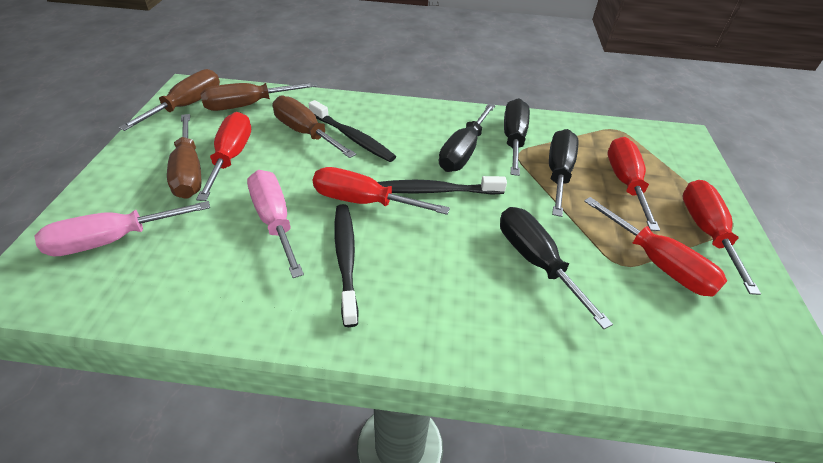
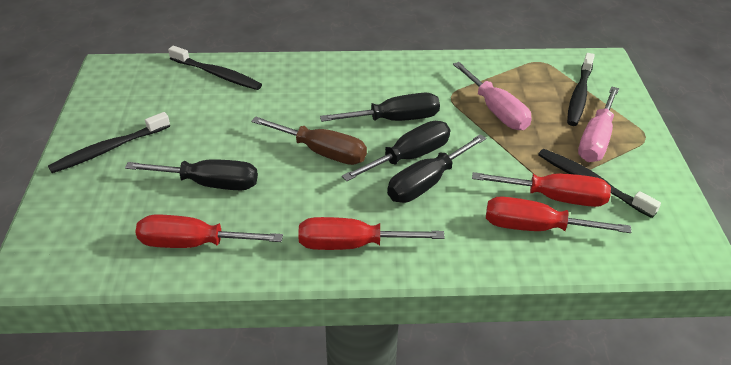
black toothbrush: [309,100,396,162] [334,204,359,327] [378,176,507,194] = 3 -> [48,112,170,173] [168,46,262,90] [538,149,661,218] [567,53,595,126] = 4
brown screwdriver: [119,69,220,131] [167,114,201,199] [200,82,317,111] [272,96,356,158] = 4 -> [251,117,367,165] = 1
red screwdriver: [196,112,251,201] [313,167,450,215] [584,197,727,297] [608,137,660,231] [683,180,761,295] = 5 -> [135,215,283,248] [298,217,445,250] [472,172,611,207] [486,197,631,233] = 4

